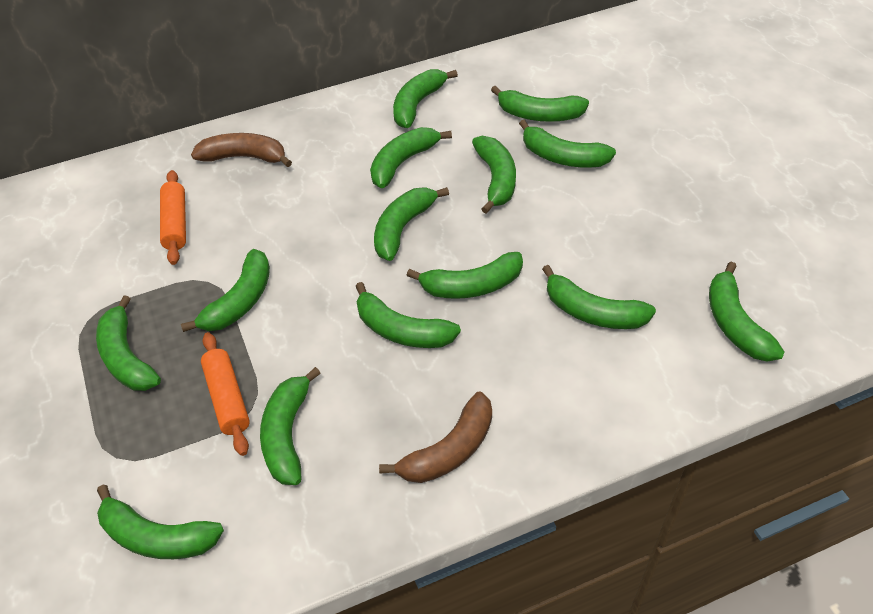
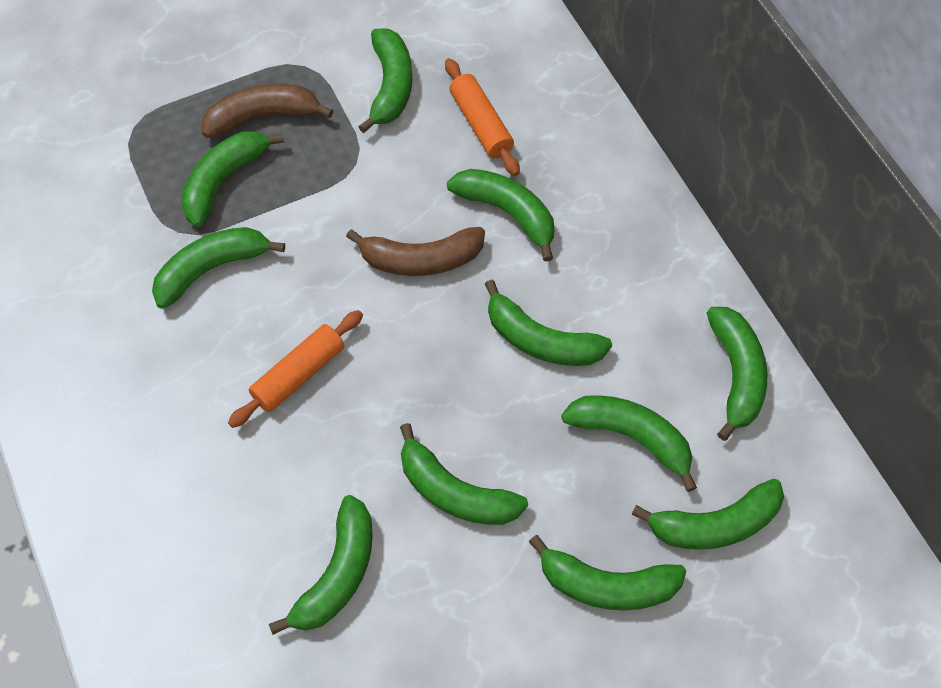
green banana: [96,295,161,391] [97,485,224,559] [181,249,270,332] [260,367,321,485] [355,282,461,348] [370,127,452,188] [374,187,449,261] [393,69,458,128] [406,252,523,299] [472,136,516,214] [491,86,589,122] [519,120,616,168] [542,265,656,329] [709,262,785,362] = 14 -> [152,227,285,309] [181,131,284,227] [269,495,373,635] [358,28,412,133] [400,423,528,525] [447,169,555,262] [485,280,612,366] [529,535,686,611] [561,395,697,492] [631,479,784,550] [707,307,767,441] = 11

